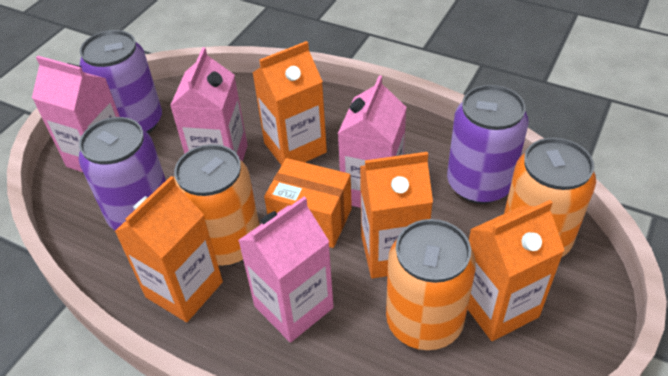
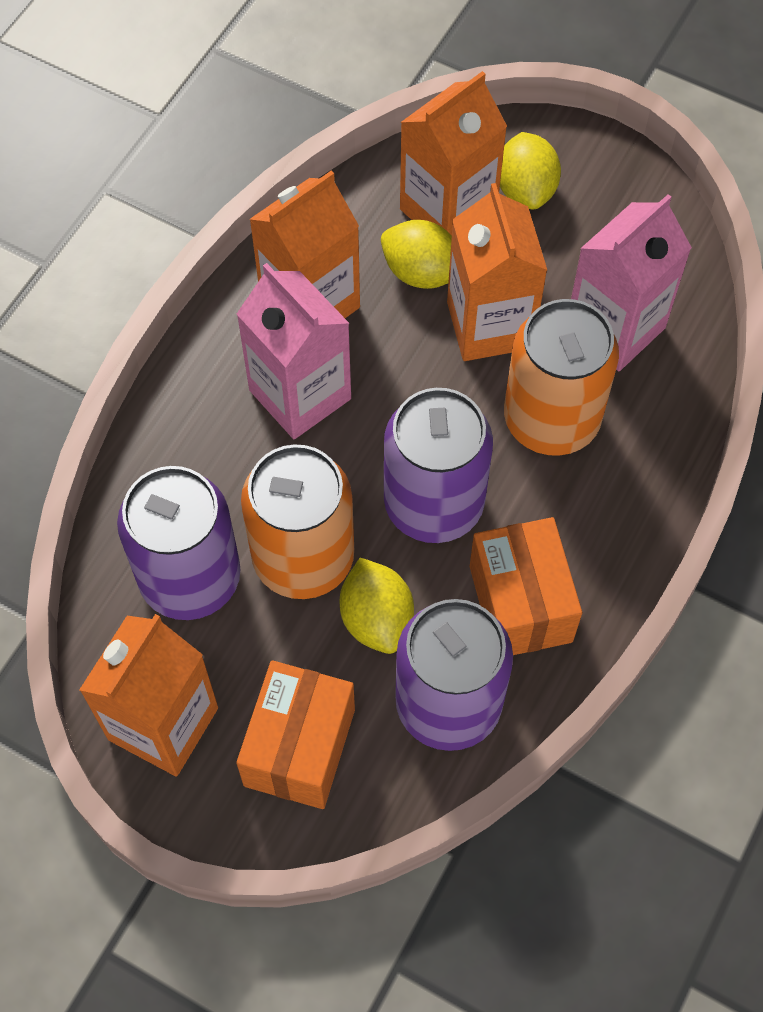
orange box: [264,158,352,248] = 1 -> [236,660,355,809] [470,517,582,655] = 2
orange can: [174,144,259,266] [386,219,476,350] [504,138,596,257] = 3 -> [241,444,354,599] [504,299,619,456] = 2
pink carton: [32,56,120,172] [170,47,248,162] [238,197,334,343] [338,75,407,208] = 4 -> [237,263,351,439] [571,194,692,371] = 2
yellow lemon: none = 0 -> [339,558,414,654] [381,220,452,289] [500,132,561,209] = 3

